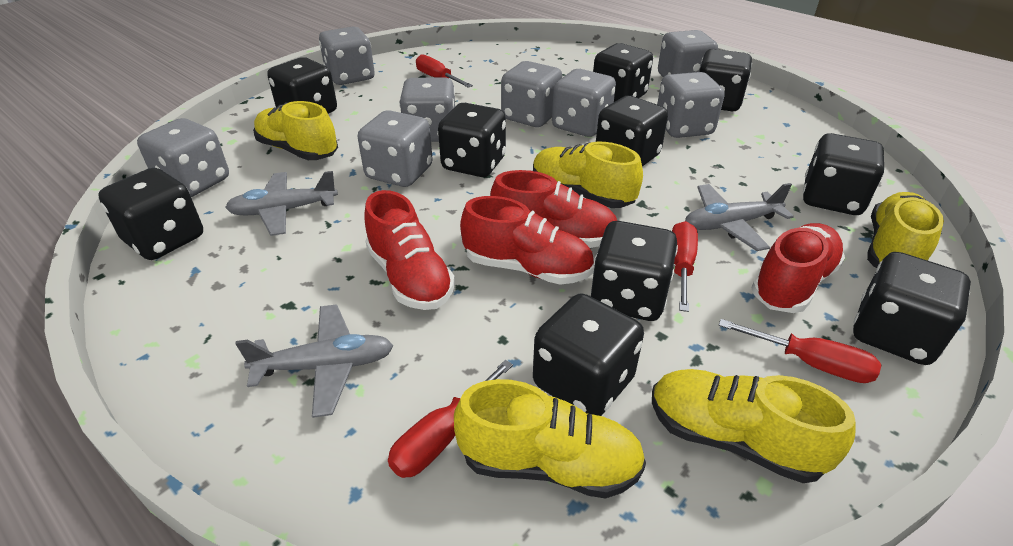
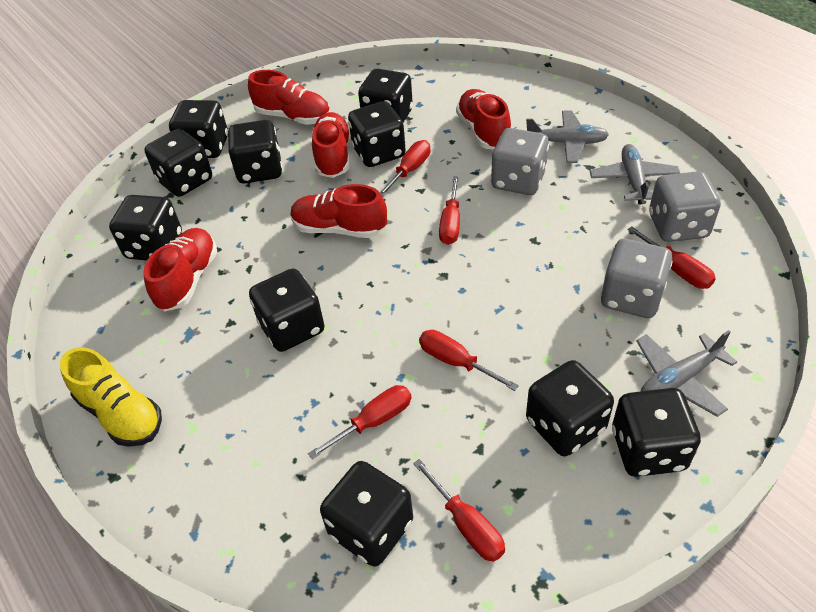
grey dice: [137,118,229,197] [319,27,375,85] [358,110,433,187] [399,77,455,142] [501,61,562,127] [552,69,616,137] [657,72,724,138] [658,30,718,77] = 8 -> [491,128,549,195] [601,239,673,318] [649,171,721,242] = 3
red screwdriver: [388,360,513,478] [416,54,473,88] [672,221,698,312] [719,319,881,383] = 4 -> [308,385,412,459] [380,140,431,197] [413,459,505,562] [419,330,519,391] [439,176,460,245] [627,227,716,289] = 6
red shoe: [364,190,455,310] [460,196,594,285] [490,170,617,248] [751,223,845,313] = 4 -> [143,228,217,312] [248,70,330,125] [291,184,387,238] [312,112,351,178] [456,89,511,149] = 5
yellow shoe: [253,101,338,160] [454,379,646,499] [533,142,643,208] [652,369,856,483] [867,192,944,268] = 5 -> [60,347,162,447] = 1

